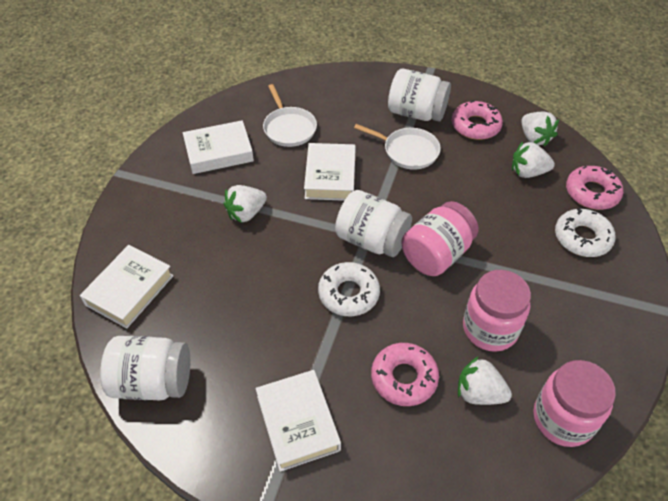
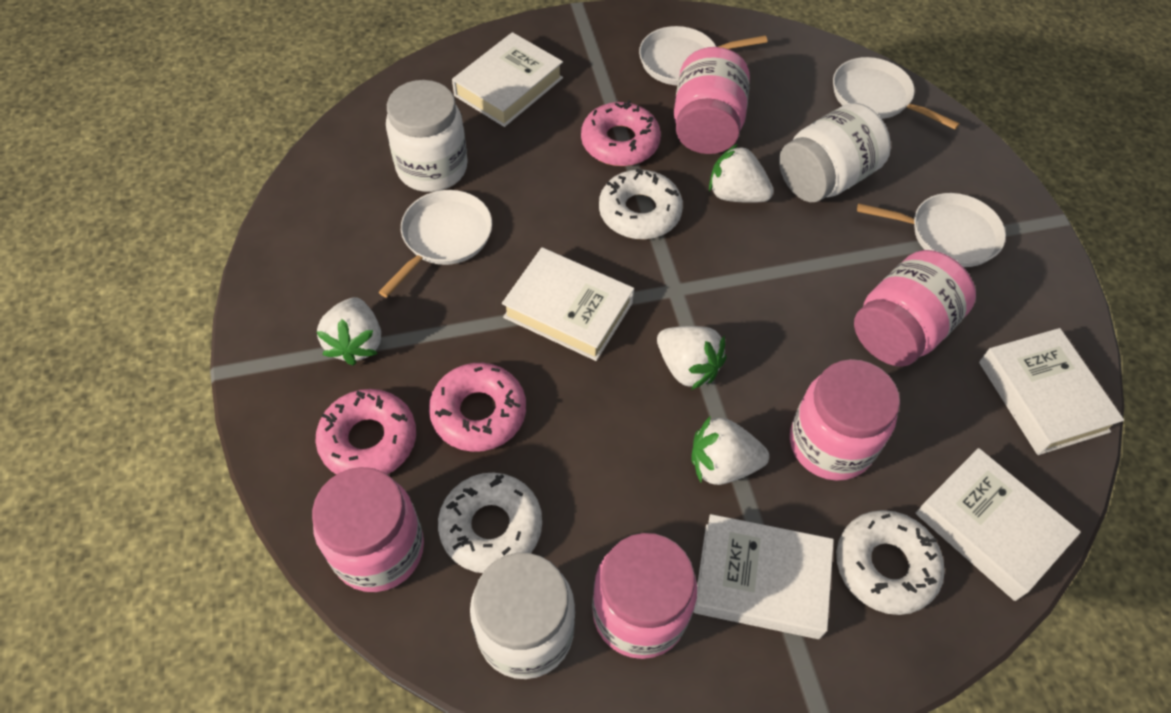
pink jar: [401,201,479,276] [463,270,531,352] [533,360,616,447] = 3 -> [312,467,424,592] [592,533,697,659] [674,47,750,154] [790,359,900,481] [854,250,976,367] = 5
white book: [80,245,174,329] [183,120,254,174] [255,370,341,472] [304,143,356,201] = 4 -> [452,32,563,127] [502,247,634,361] [693,514,834,639] [916,448,1081,601] [979,328,1124,455] = 5
white donut: [318,262,380,316] [555,208,615,257] = 2 -> [438,473,542,573] [599,168,683,239] [836,510,945,615] = 3
white pan: [263,84,317,147] [354,124,441,169] = 2 -> [379,190,492,298] [639,26,768,85] [833,57,960,130] [857,193,1006,267] = 4

